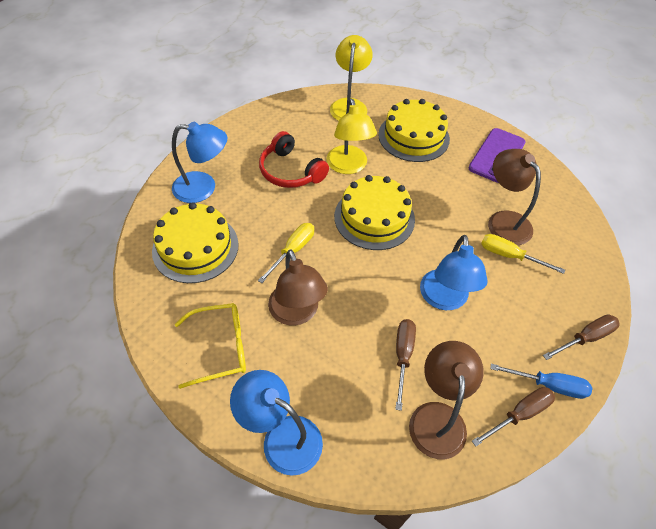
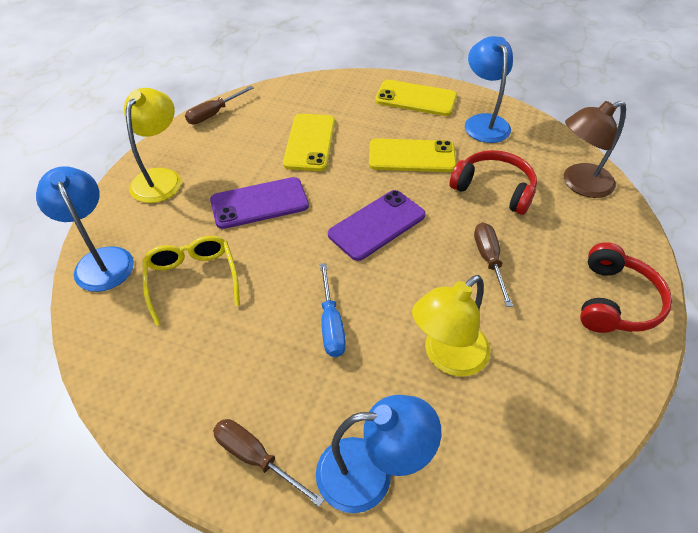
brown lamp: [268,249,328,326] [409,341,484,459] [488,149,541,245] = 3 -> [564,101,626,198] = 1
purple phone: [469,128,526,183] = 1 -> [210,177,309,229] [328,190,426,261] = 2
red headphones: [259,131,329,188] = 1 -> [450,150,537,215] [580,242,672,333] = 2
yellow cake: [152,202,239,283] [334,175,415,250] [378,99,450,162] = 3 -> none = 0
yellow phone: none = 0 -> [283,114,335,171] [369,138,456,172] [375,80,457,116] = 3
yellow screwdriver: [258,223,314,283] [481,234,565,274] = 2 -> none = 0

